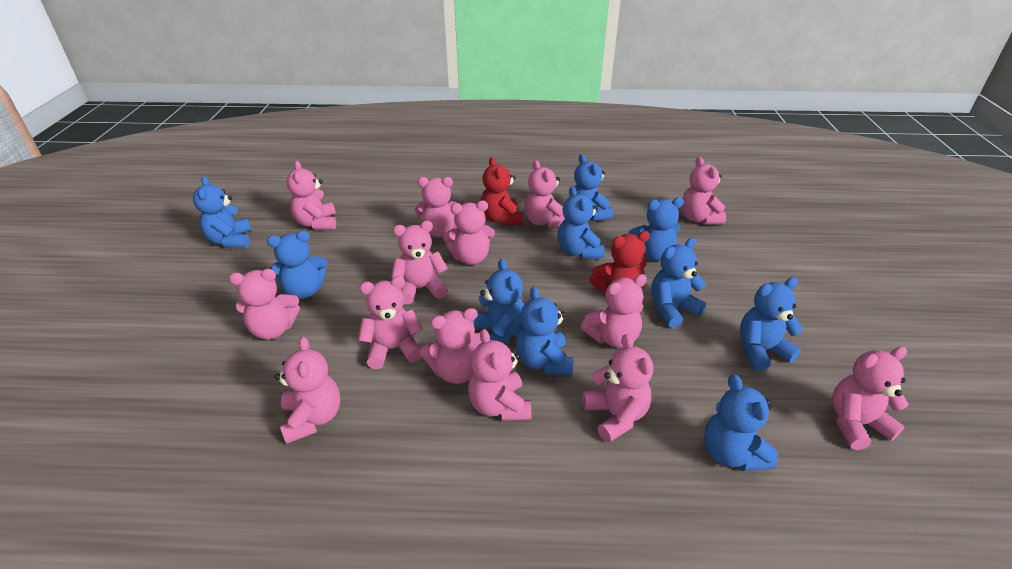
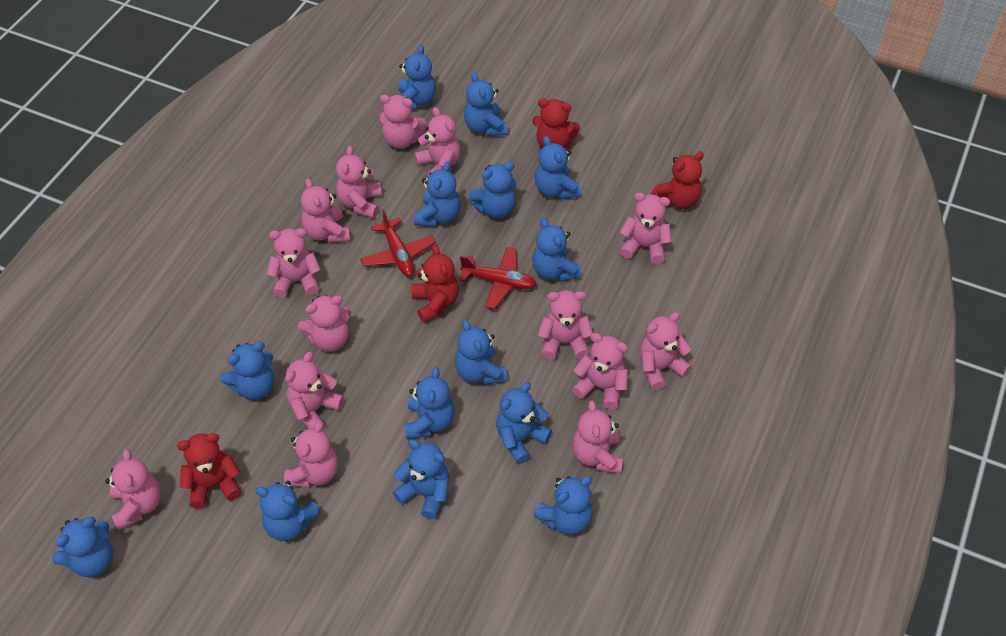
blue teddy bear: [193,176,251,248] [267,231,328,299] [473,259,524,345] [516,286,573,375] [558,186,605,259] [574,154,613,221] [629,197,684,261] [651,238,706,328] [704,374,778,471] [740,277,803,371] = 10 -> [52,517,113,577] [220,342,274,400] [255,481,321,541] [393,439,449,519] [398,45,436,110] [404,367,454,439] [414,161,461,227] [455,320,507,385] [464,72,507,136] [469,162,516,218] [496,382,552,464] [532,218,582,282] [533,476,593,535] [535,136,581,200] = 14
red plane: none = 0 -> [360,209,436,277] [459,247,537,309] = 2
red teddy bear: [481,157,523,225] [589,231,650,294] = 2 -> [177,433,242,509] [411,245,459,323] [532,98,580,148] [651,151,704,209] = 4

